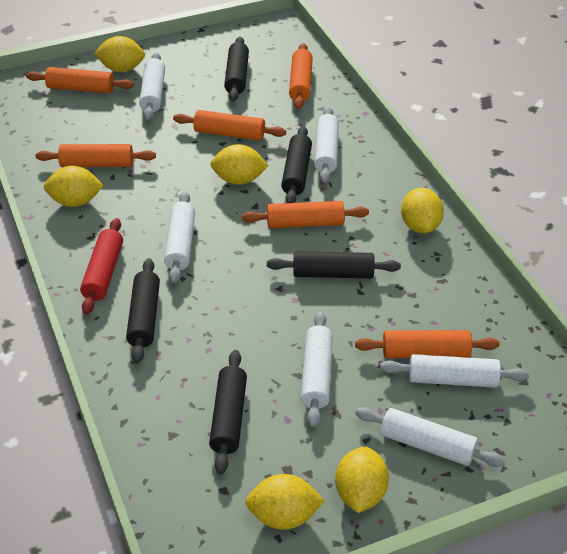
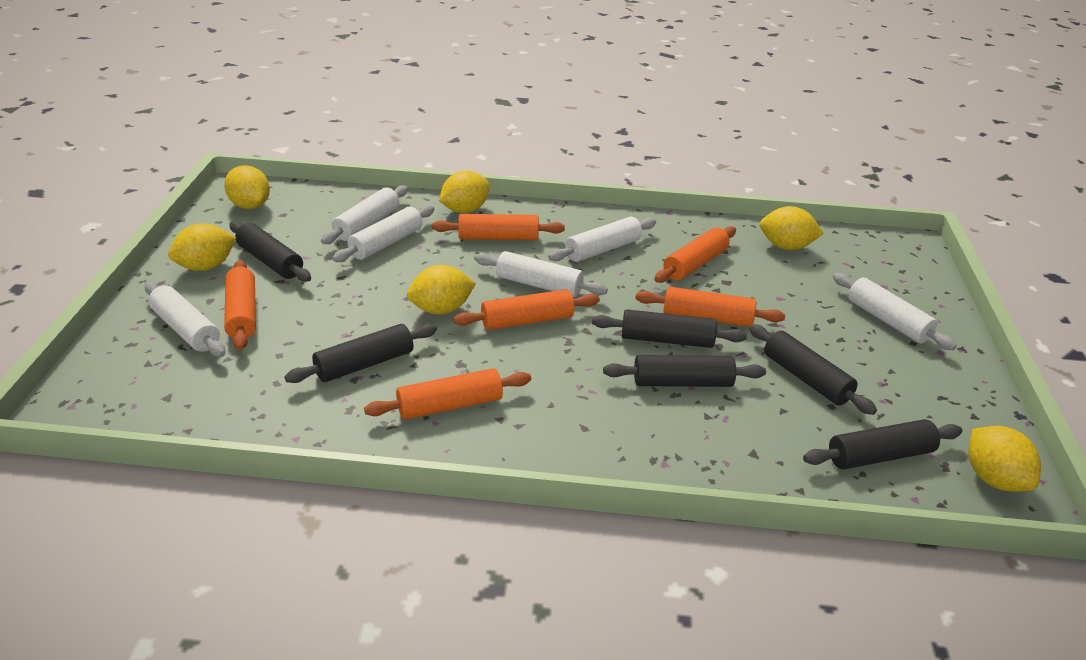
black rolling pin: [126,258,160,363] [209,350,247,474] [224,37,249,102] [267,251,401,278] [281,126,312,203] = 5 -> [229,221,311,282] [284,324,437,383] [592,310,747,348] [603,355,766,387] [749,324,877,415] [803,419,963,470] = 6
red rolling pin: [80,218,123,315] = 1 -> none = 0

